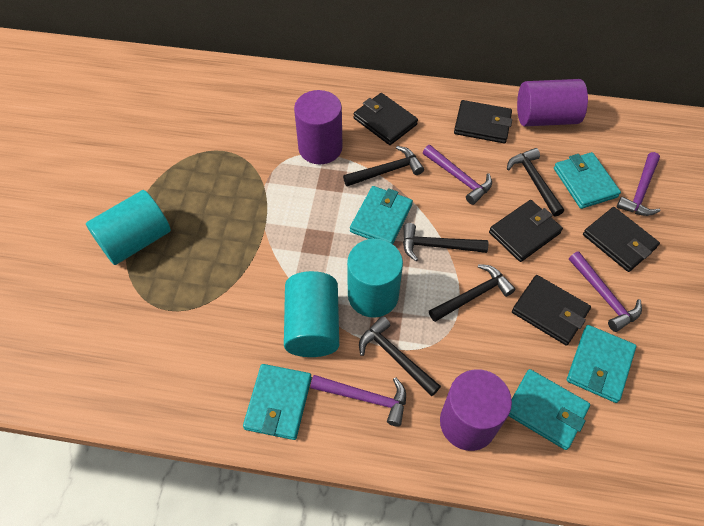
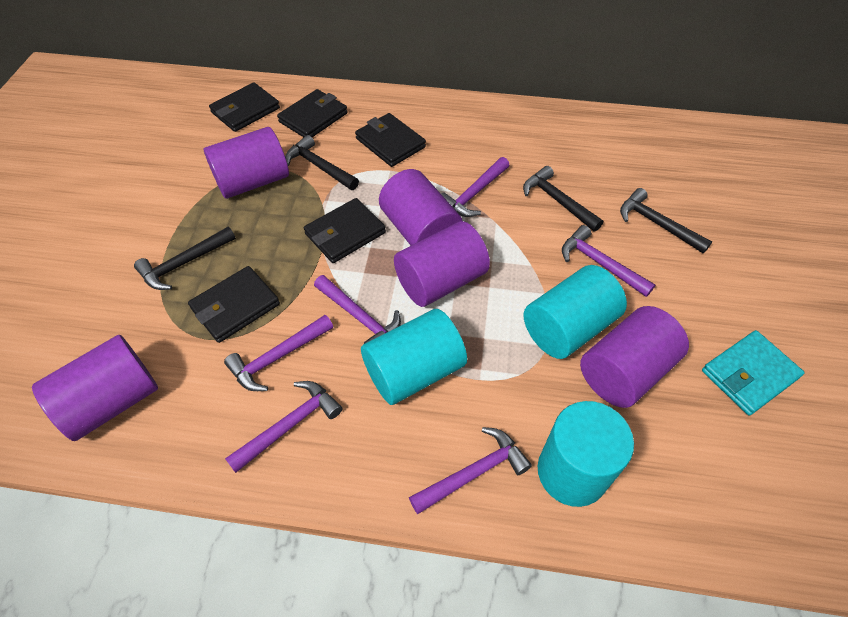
black hammer: [343,146,424,186] [359,316,441,396] [403,223,488,261] [429,264,515,322] [507,148,564,217] = 5 -> [134,227,236,290] [285,135,359,190] [523,166,603,232] [620,188,712,253] = 4
purple cylinder: [294,90,343,164] [440,369,512,451] [517,79,588,127] = 3 -> [32,335,158,441] [204,127,289,199] [379,169,462,246] [394,221,490,307] [580,306,689,408] = 5
purple hammer: [310,375,406,427] [423,145,492,205] [569,251,642,332] [616,152,660,216] = 4 -> [224,315,333,391] [225,381,342,473] [314,275,401,344] [409,427,532,514] [441,157,510,217] [562,225,655,297] = 6
turquoise wallet: [243,364,312,440] [350,186,413,244] [509,369,590,450] [554,152,621,209] [567,325,636,403] = 5 -> [702,330,805,416] = 1

